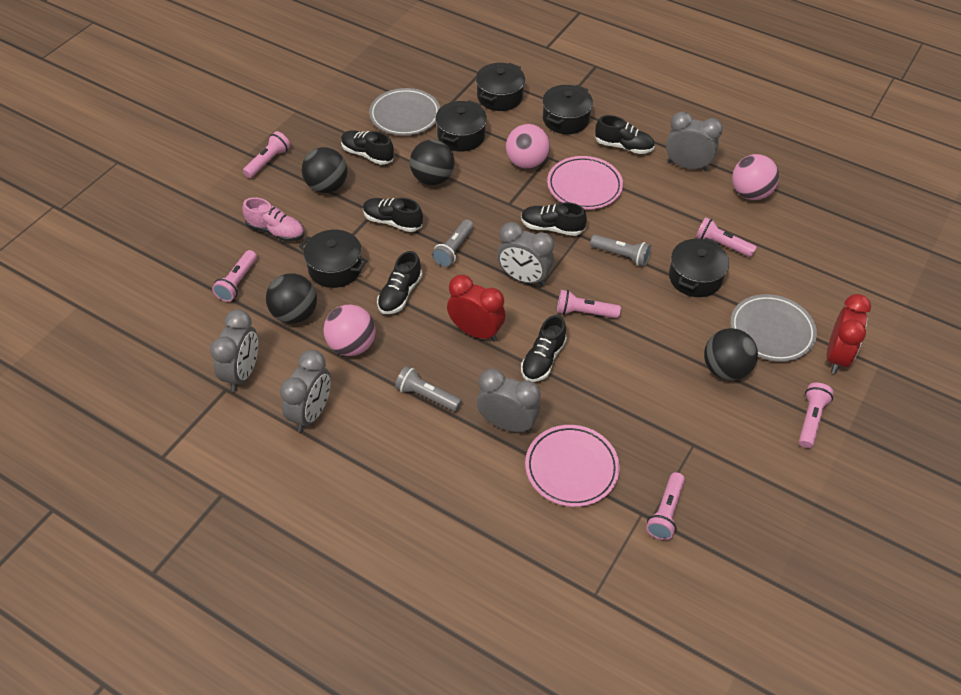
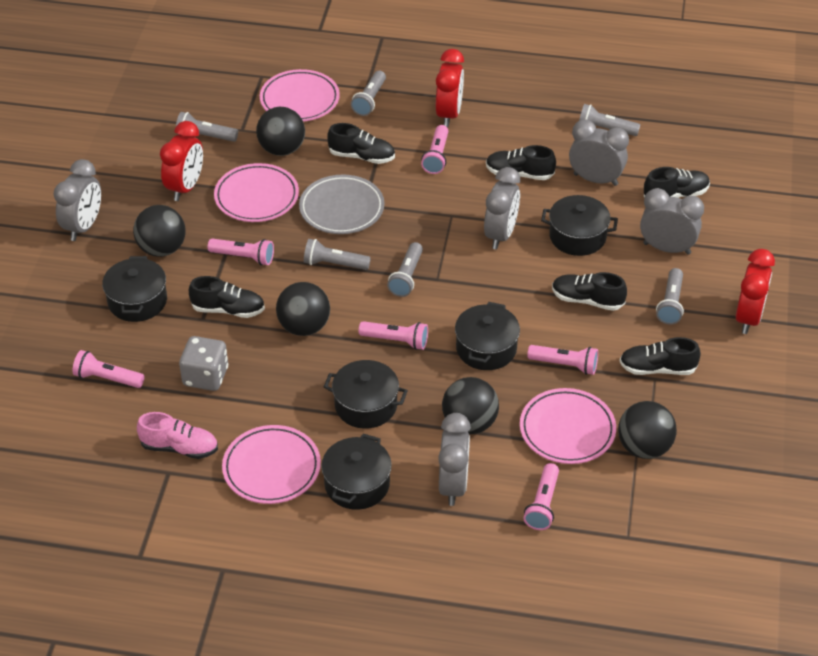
black ball: [266,273,317,324] [302,147,347,193] [410,140,455,185] [704,328,758,381] = 4 -> [133,205,186,257] [256,107,305,156] [276,282,330,336] [442,377,499,434] [618,401,677,459] = 5
grey dice: none = 0 -> [179,336,228,391] = 1
grey flashlight: [395,366,462,411] [432,220,474,267] [590,235,651,267] = 3 -> [176,112,238,142] [304,239,371,270] [351,71,386,116] [387,242,423,297] [579,104,640,136] [656,268,684,324] = 6
grey plate: [369,88,440,136] [730,294,817,362] = 2 -> [299,175,384,234] = 1
pink ball: [323,305,376,356] [506,124,550,169] [732,154,779,200] = 3 -> none = 0
pink plate: [525,425,620,507] [547,156,623,210] = 2 -> [214,163,299,222] [222,425,321,504] [260,69,340,122] [520,388,616,464] = 4
red clock: [447,275,506,342] [826,294,871,374] = 2 -> [160,121,203,201] [436,49,464,127] [735,249,775,334] = 3

